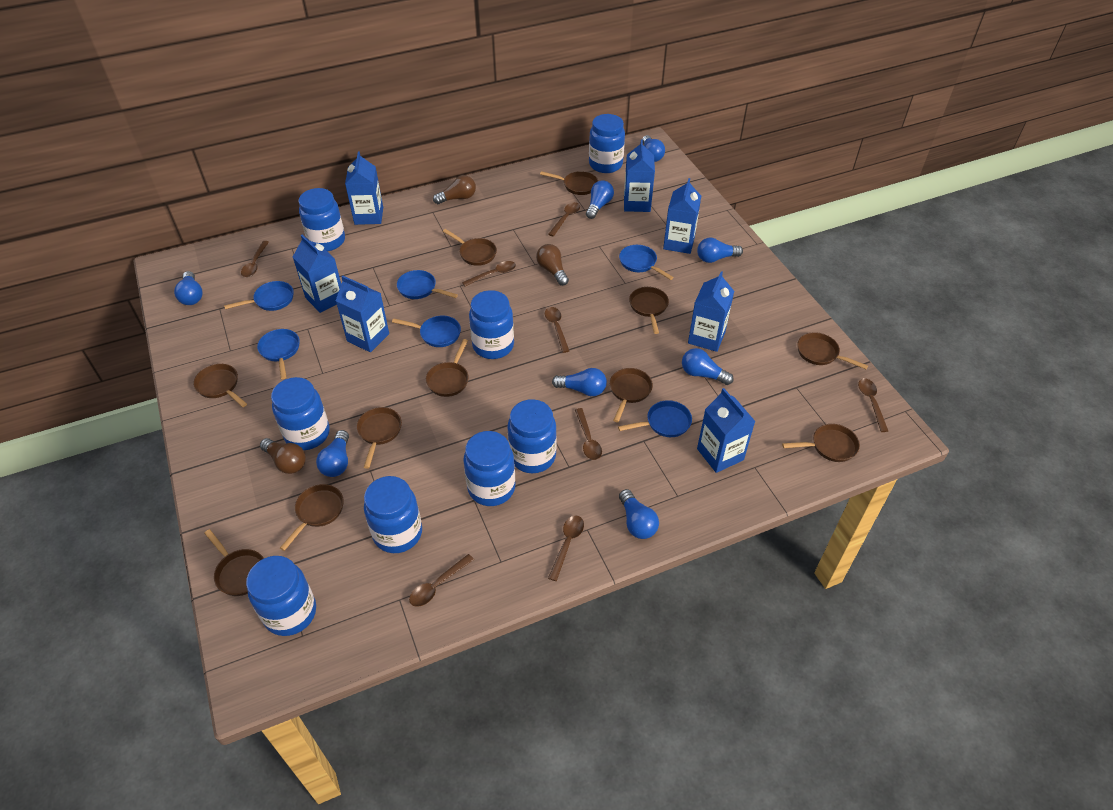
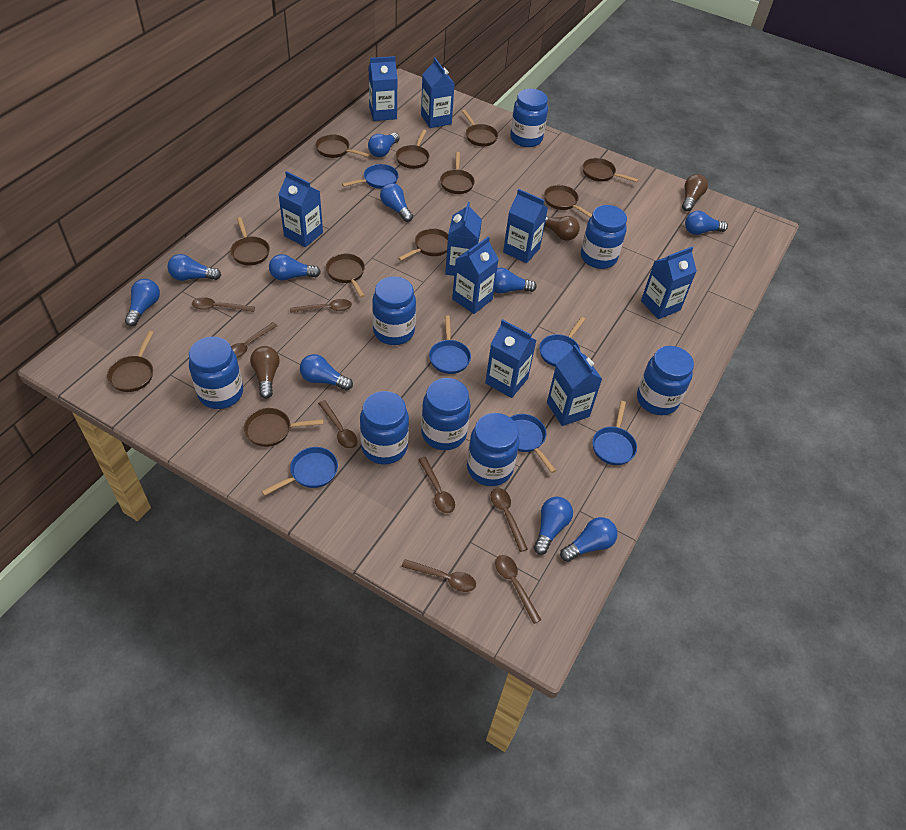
blue carton: [293,235,341,313] [336,275,389,352] [345,152,383,225] [624,140,655,212] [663,178,701,254] [688,271,734,352] [697,388,756,473] = 7 -> [278,171,323,247] [369,56,398,121] [421,57,455,128] [445,202,482,276] [452,236,499,314] [485,319,536,398] [503,189,548,263] [547,345,602,426] [641,247,697,319] = 9
blue light bulb: [174,271,203,305] [316,430,349,477] [552,368,607,396] [586,180,614,219] [619,489,659,539] [642,135,665,162] [682,348,734,385] [697,238,743,263] = 8 -> [125,279,160,326] [167,254,221,281] [269,254,321,281] [300,354,353,390] [368,133,400,157] [380,183,413,222] [494,268,537,294] [534,497,573,555] [560,517,618,562] [685,211,728,235] = 10

